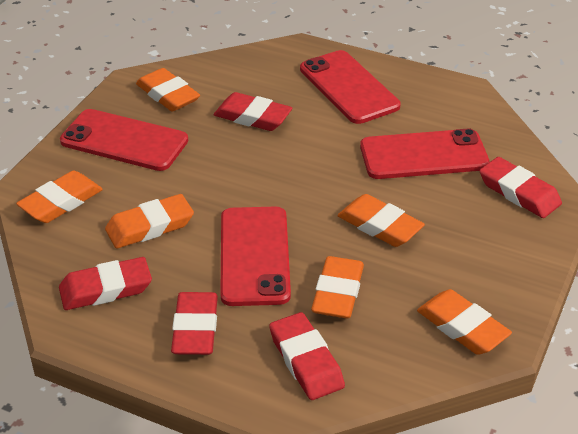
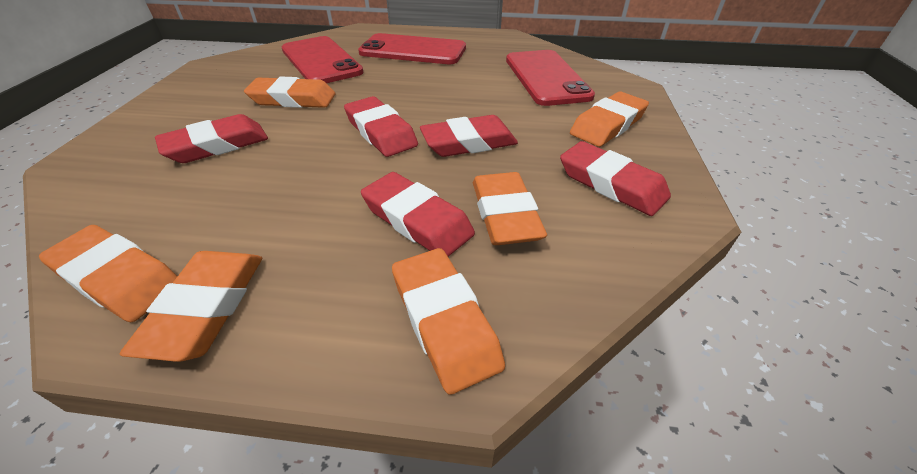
red phone: [60,109,188,171] [220,207,291,306] [300,50,401,124] [360,129,490,179] = 4 -> [282,36,363,83] [358,33,466,64] [506,50,595,106] = 3

